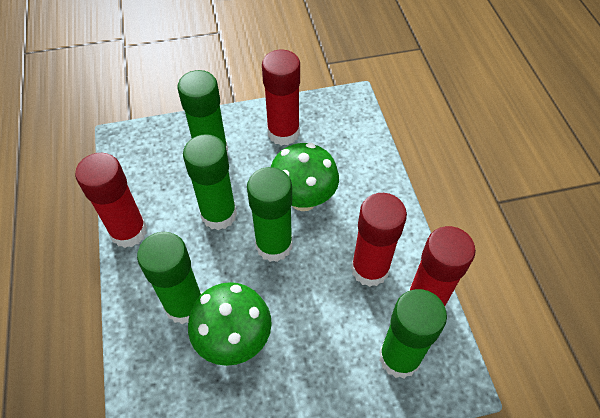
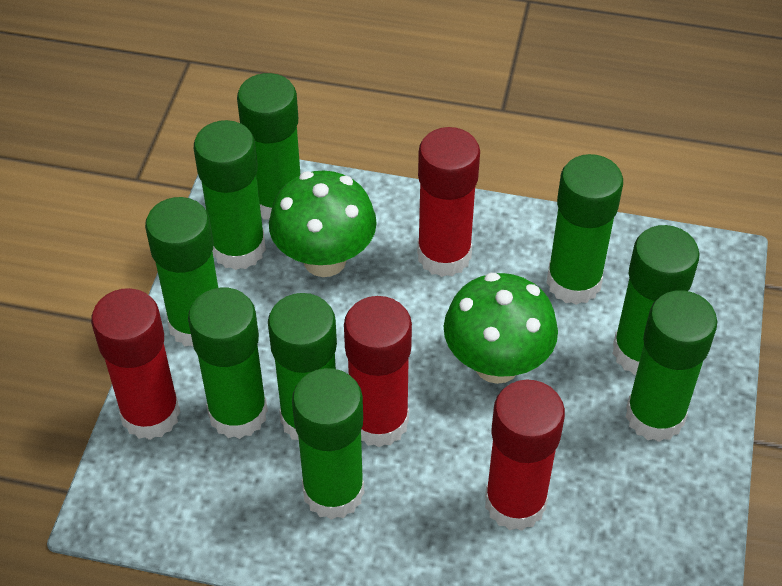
green glue stick: [137,232,202,324] [178,70,228,156] [183,134,237,230] [247,167,292,262] [379,289,447,378] = 5 -> [145,197,218,347] [188,288,268,439] [194,120,266,270] [237,73,300,220] [268,293,337,441] [292,368,364,520] [546,154,623,305] [612,225,700,375] [626,290,717,442] = 9

